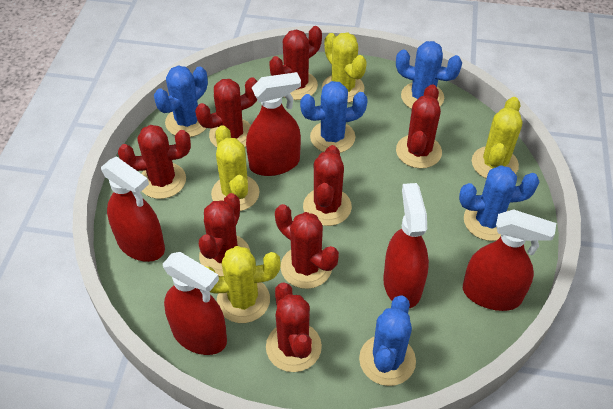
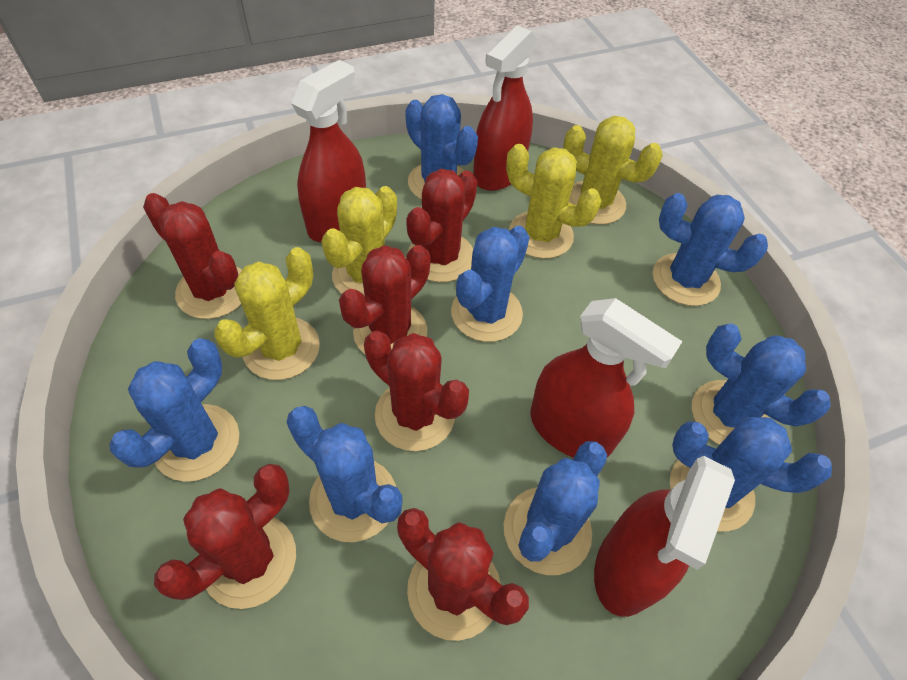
blue cactus: [154,65,208,137] [300,81,368,153] [359,295,416,386] [396,41,462,109] [459,165,539,241] = 5 -> [109,339,239,482] [286,406,402,542] [405,94,478,200] [451,226,530,342] [503,441,607,575] [653,193,768,306] [670,417,832,531] [692,323,831,445] = 8
red cactus: [118,125,191,199] [195,77,257,147] [199,193,250,276] [266,282,322,372] [269,26,322,100] [275,204,339,289] [303,145,352,226] [396,84,442,169] = 8 -> [143,193,242,319] [154,464,296,609] [339,245,431,354] [364,331,469,451] [397,508,529,641] [406,169,477,282] = 6
red spray bottle: [101,156,165,262] [163,252,227,355] [246,72,301,176] [383,183,429,308] [463,209,556,311] = 5 -> [291,60,366,242] [473,25,537,191] [530,298,683,458] [594,456,735,617] = 4

